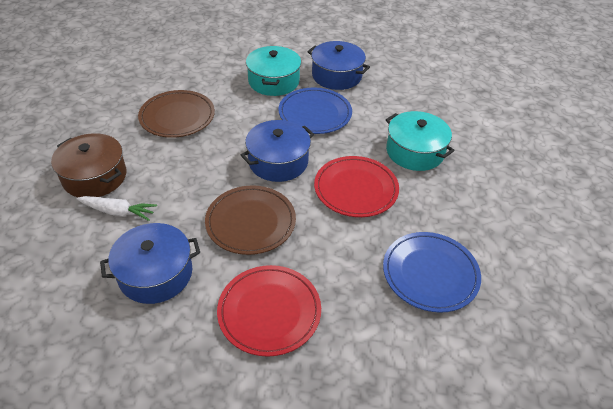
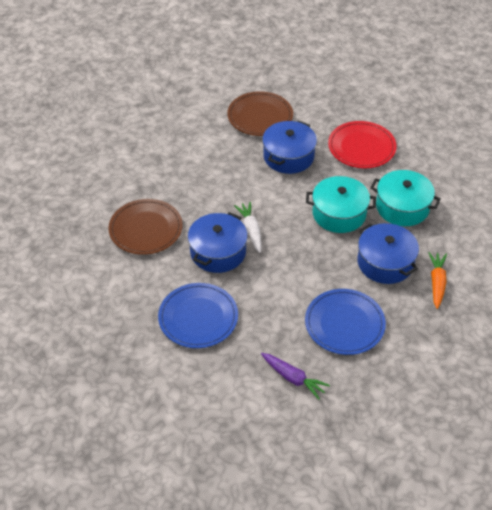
brown pot: [51,133,126,197] = 1 -> none = 0
orange carrot: none = 0 -> [428,252,447,309] = 1
purple carrot: none = 0 -> [261,353,330,400] = 1
red plate: [217,265,321,357] [314,156,399,217] = 2 -> [328,121,397,168] = 1

